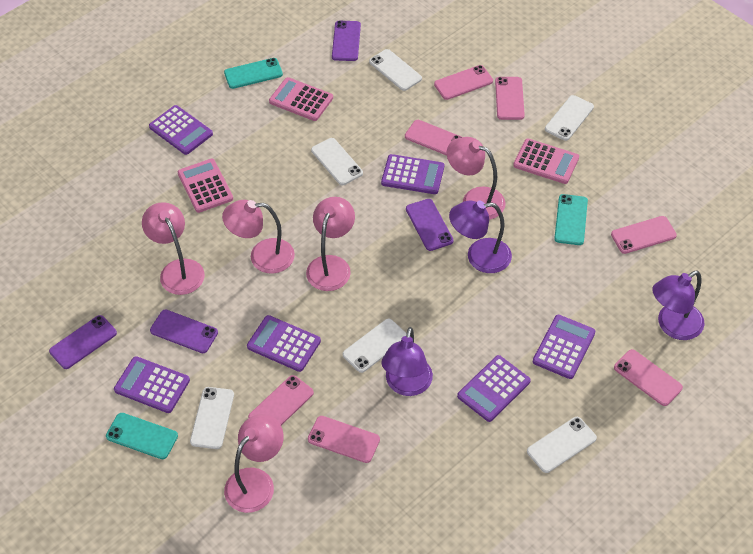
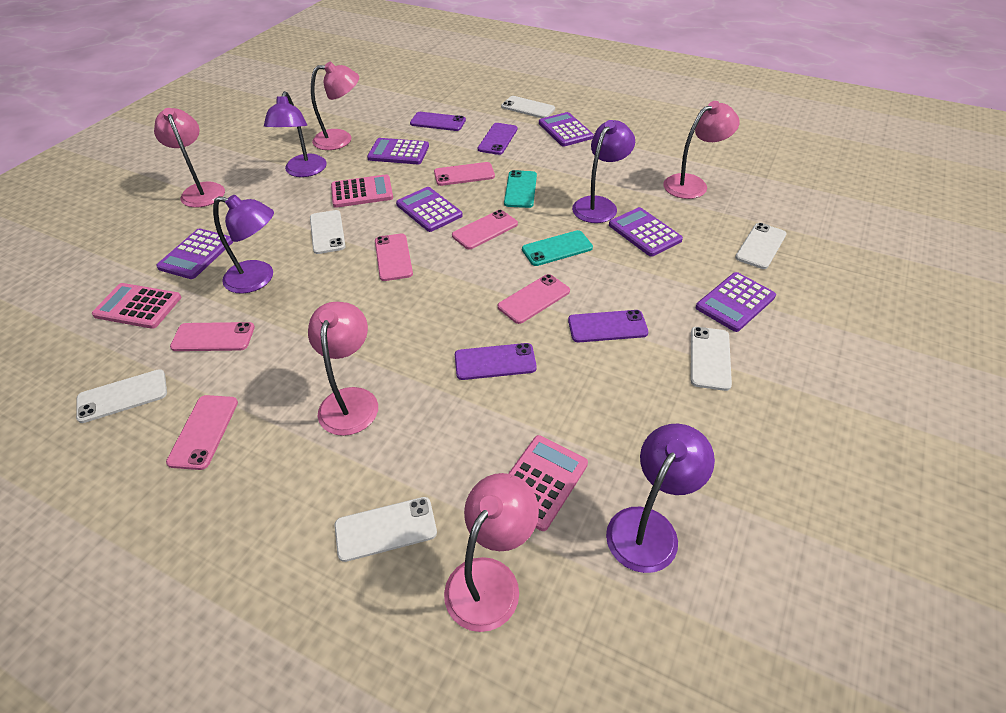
pink phone: [248,375,314,425] [308,416,380,463] [405,120,462,156] [434,65,493,100] [495,77,525,120] [611,216,677,254] [614,349,683,406] = 7 -> [166,395,238,470] [170,322,255,351] [375,234,413,281] [434,162,495,186] [452,210,518,249] [498,274,570,324] = 6
purple lamp: [381,327,433,396] [449,200,512,273] [652,271,705,340] = 3 -> [213,195,274,294] [264,91,327,177] [572,120,635,223] [606,424,715,573] = 4
turquoise phone: [106,413,178,459] [224,58,283,89] [554,194,588,245] = 3 -> [504,170,537,208] [522,230,593,266] = 2

